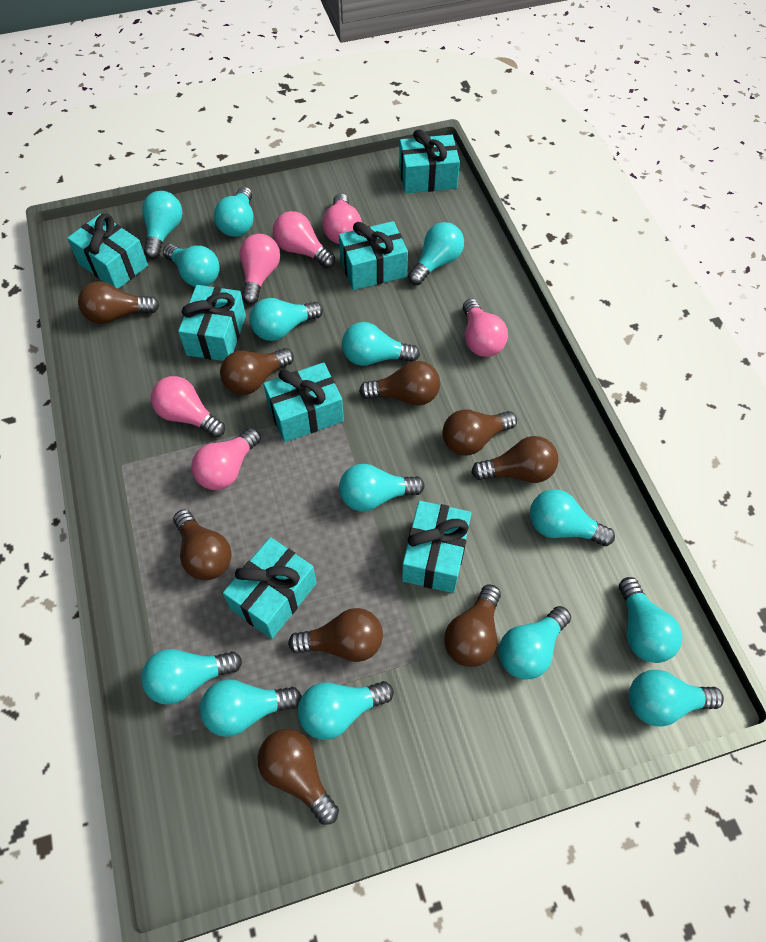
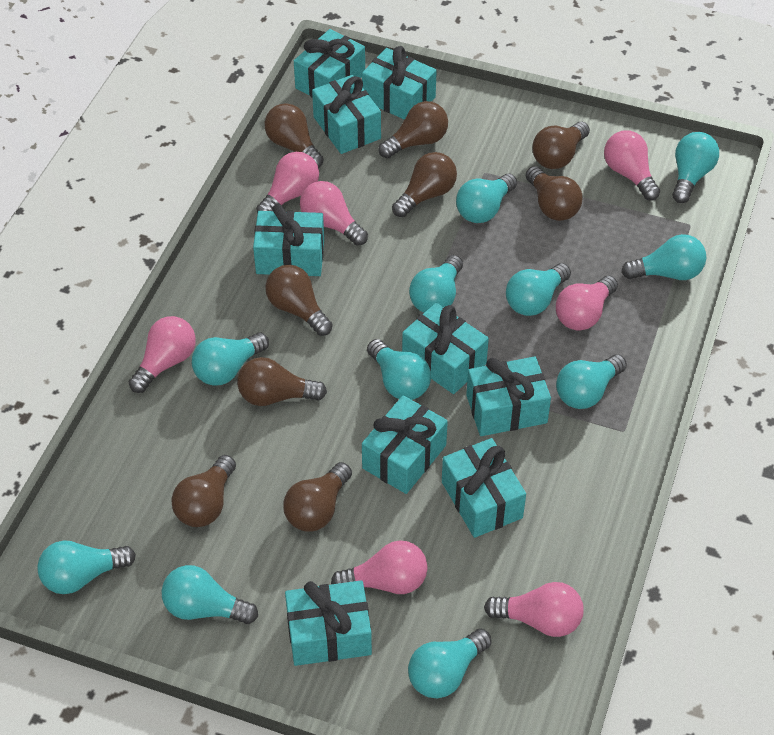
pink light bulb: [151,376,225,438] [191,428,261,490] [239,234,280,305] [273,211,335,268] [322,193,362,244] [463,299,508,357] = 6 -> [129,316,196,393] [256,152,319,214] [300,181,368,246] [331,540,428,594] [484,582,584,637] [556,276,618,330] [604,130,660,201] = 7
turquoise gift: [67,214,148,289] [178,285,246,361] [223,537,317,639] [263,362,344,442] [339,221,408,290] [399,129,460,193] [402,501,472,593] = 7 -> [253,204,324,276] [285,580,372,666] [294,29,365,98] [312,75,381,154] [362,46,437,120] [362,395,448,494] [402,303,489,394] [442,438,526,538] [466,356,551,436] = 9
turquoise light bulb: [141,649,242,705] [142,191,182,259] [163,244,220,287] [200,679,302,737] [214,186,253,237] [250,298,323,341] [298,681,394,740] [339,464,425,511] [342,322,420,366] [408,222,464,285] [499,606,571,680] [530,489,615,546] [619,577,682,663] [629,670,724,727] = 14 -> [37,541,136,594] [162,565,258,624] [192,332,269,386] [367,339,431,400] [408,629,492,698] [409,255,463,313] [456,174,517,223] [506,263,571,316] [556,354,627,409] [621,234,706,280] [672,132,719,203] = 11

